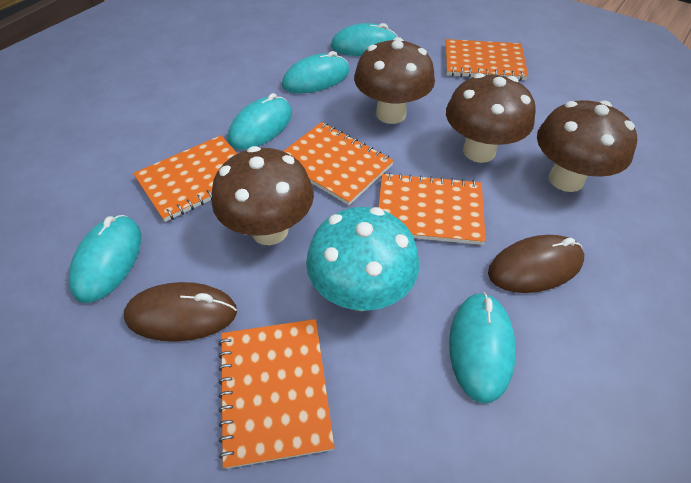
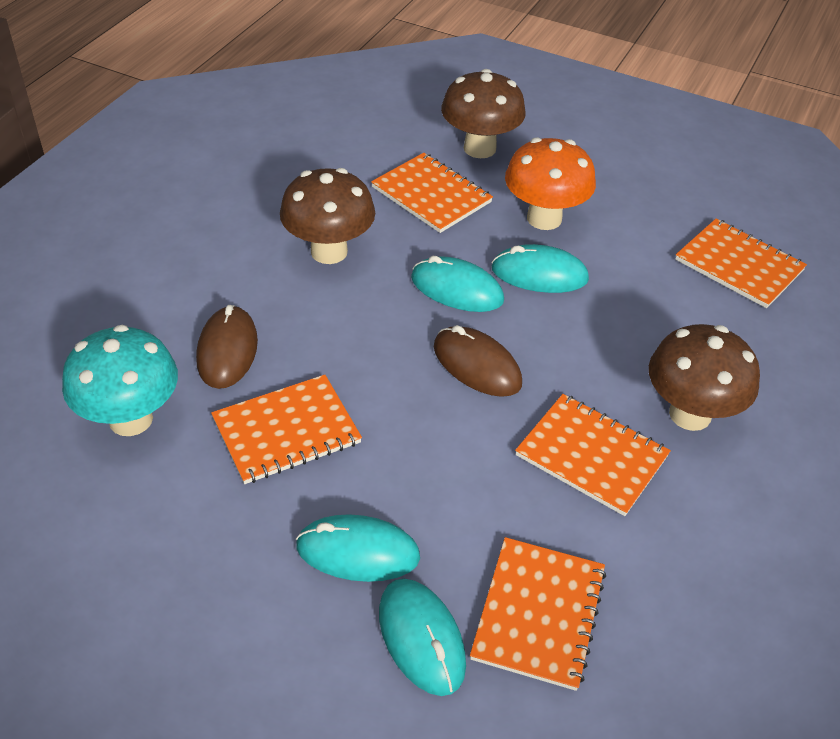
brown mushroom: [212,146,314,245] [354,37,435,124] [446,73,536,163] [537,100,637,192] = 4 -> [280,168,375,264] [441,69,526,158] [649,324,760,431] = 3
orange mushroom: none = 0 -> [505,137,596,230] = 1
turquoise mouse: [68,215,141,303] [228,93,292,150] [282,51,350,94] [331,23,398,56] [449,292,516,403] = 5 -> [296,514,420,582] [379,579,466,696] [411,256,504,312] [491,244,589,293] = 4

